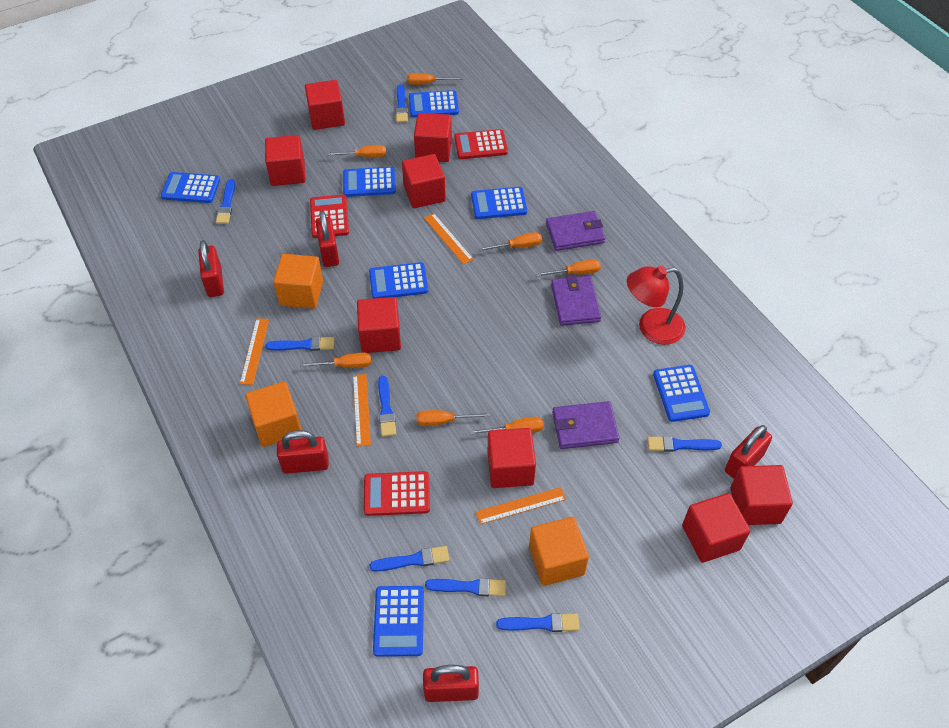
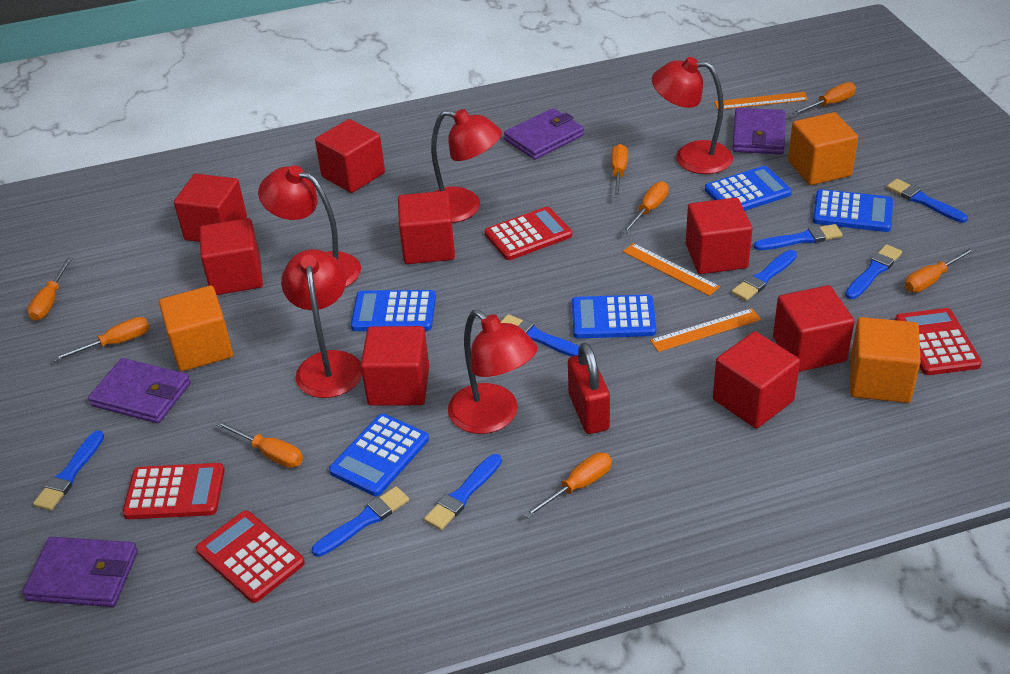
blue calculator: [161,172,220,203] [343,167,396,197] [369,262,428,298] [373,586,424,657] [409,90,459,118] [471,187,527,219] [653,365,710,422] = 7 -> [329,414,429,496] [351,290,436,331] [572,294,657,338] [705,166,792,211] [813,189,893,232] = 5
orange ruler: [240,318,269,385] [353,374,371,447] [424,213,474,264] [476,487,566,524] = 4 -> [623,243,720,296] [650,308,761,352] [714,92,809,110] = 3
orange screwdriver: [300,353,371,368] [326,145,386,158] [407,73,463,85] [416,410,490,426] [470,417,544,435] [479,232,542,251] [535,259,601,277] = 7 -> [27,257,72,321] [53,317,149,361] [216,421,303,468] [523,452,612,518] [611,144,628,198] [622,181,669,234] [792,82,856,115] [905,247,975,292] = 8
purple wallet: [546,211,605,251] [551,275,601,326] [552,401,620,449] = 3 -> [22,537,138,607] [88,358,191,423] [504,108,584,160] [732,108,786,155] = 4
red calculator: [310,195,349,238] [364,471,430,516] [454,129,508,159] = 3 -> [123,463,225,519] [196,510,305,603] [485,207,572,260] [895,308,982,375] = 4
red lamp: [627,266,686,345] = 1 -> [258,165,361,287] [281,249,362,398] [431,109,502,223] [448,310,537,434] [652,57,733,174] = 5
red padlock: [198,240,224,297] [277,430,329,474] [315,211,339,267] [423,665,479,702] [725,425,772,479] = 5 -> [568,343,610,434] = 1

